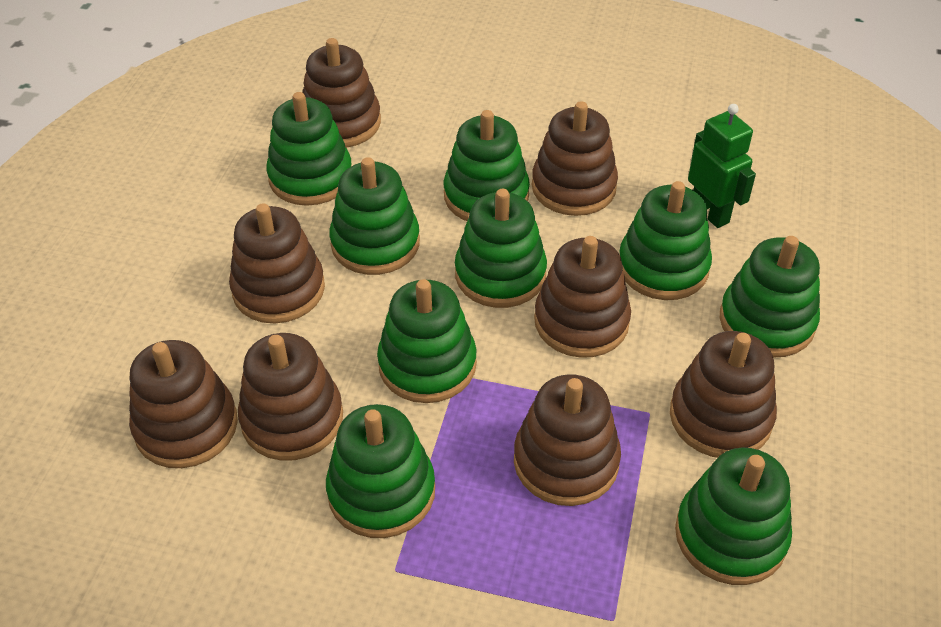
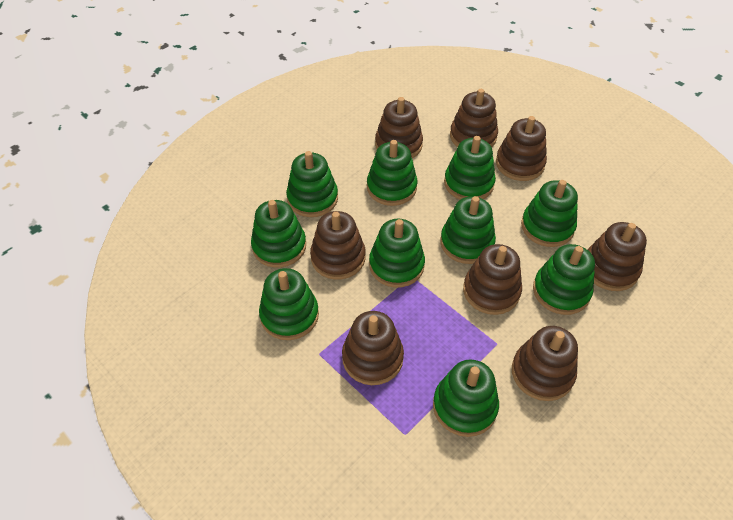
green robot: [688,104,756,228] = 1 -> none = 0
green stacking toy: [267,92,352,206] [326,404,435,538] [329,157,420,275] [377,279,477,403] [444,110,530,221] [455,189,547,308] [619,181,712,300] [675,448,792,585] [720,236,820,358] = 9 -> [251,200,306,268] [259,268,319,340] [286,151,338,217] [367,140,417,206] [369,219,425,287] [433,359,499,437] [440,196,496,264] [444,136,496,199] [521,180,578,247] [533,244,595,315] = 10

